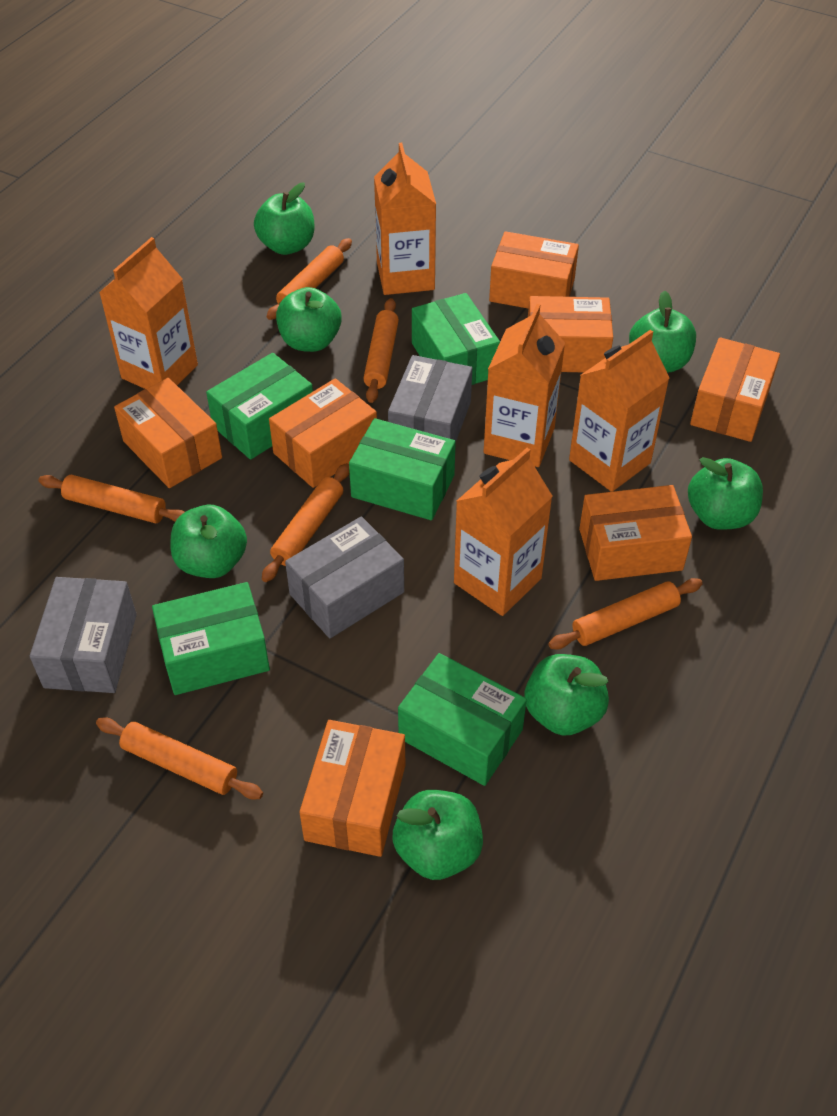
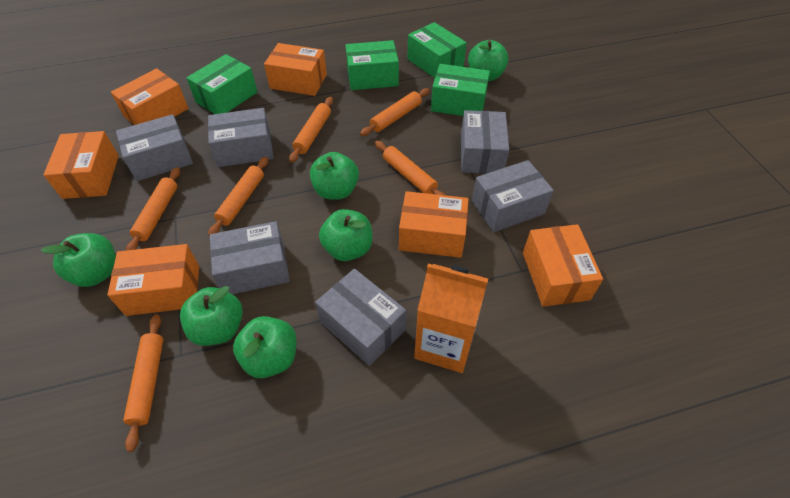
green apple: [171,505,247,578] [254,182,314,255] [276,287,342,352] [392,790,483,880] [524,654,609,736] [629,291,696,373] [688,457,763,530] = 7 -> [41,233,116,287] [180,286,243,346] [233,316,296,378] [310,152,359,199] [319,209,373,261] [468,40,509,81] = 6
green box: [152,582,270,695] [206,353,313,460] [349,418,456,520] [398,653,527,786] [412,293,500,385] = 5 -> [186,54,257,114] [345,40,399,90] [407,22,467,78] [431,64,490,116] = 4
grey box: [30,577,137,693] [285,517,404,638] [388,355,472,441] = 3 -> [116,114,193,181] [208,108,273,167] [210,221,290,294] [315,269,407,366] [461,110,509,174] [472,160,554,232] = 6
orange box: [114,378,222,488] [269,378,377,488] [299,720,405,857] [489,231,579,308] [528,296,613,372] [579,485,692,581] [690,337,780,442] = 7 -> [43,131,119,199] [107,244,199,316] [111,68,188,125] [264,43,327,96] [399,191,469,258] [523,224,603,307] = 6
orange carton: [99,237,198,389] [374,143,436,295] [454,448,553,616] [484,304,565,467] [569,330,670,492] = 5 -> [414,264,488,373] = 1

